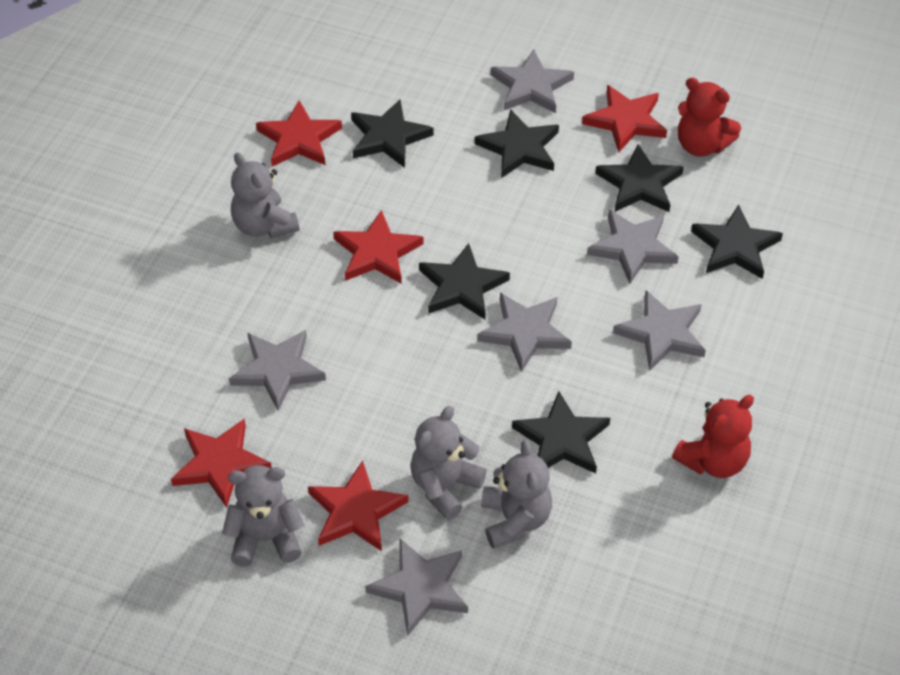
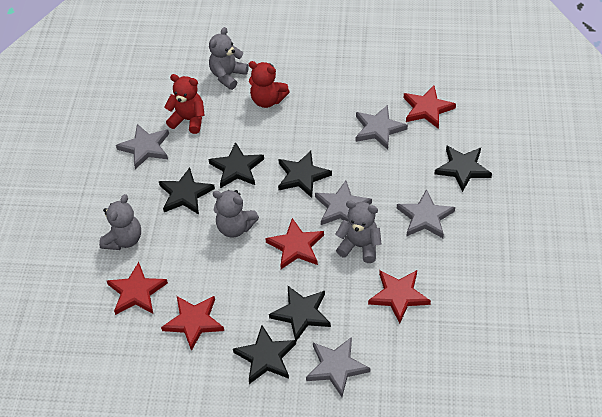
grey star: [229,330,326,411] [365,539,468,635] [477,293,572,372] [491,49,574,113] [587,210,679,284] [613,290,706,371] = 6 -> [116,124,169,169] [306,337,370,397] [315,181,372,225] [356,105,408,150] [397,189,455,238] = 5

